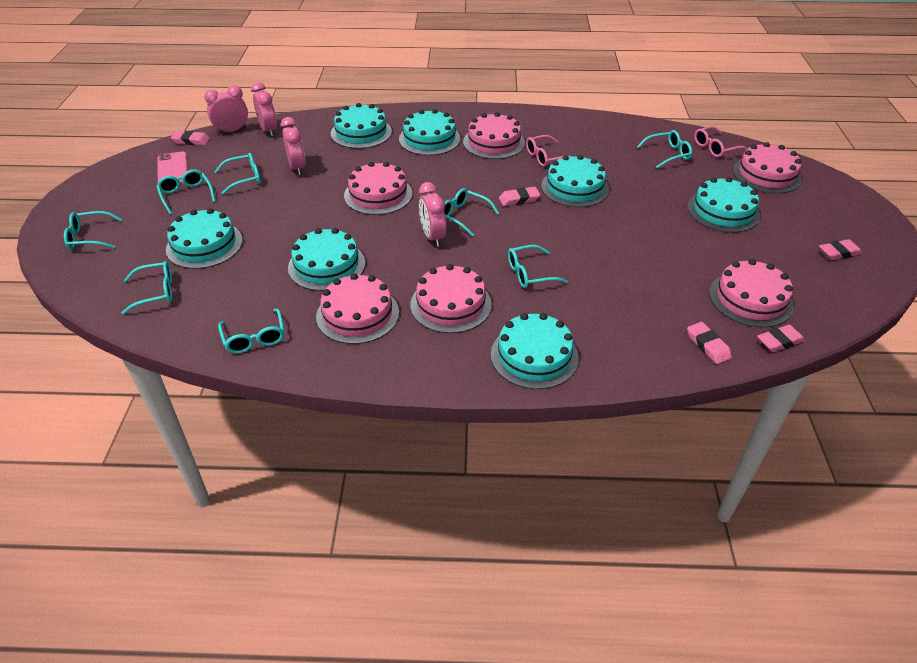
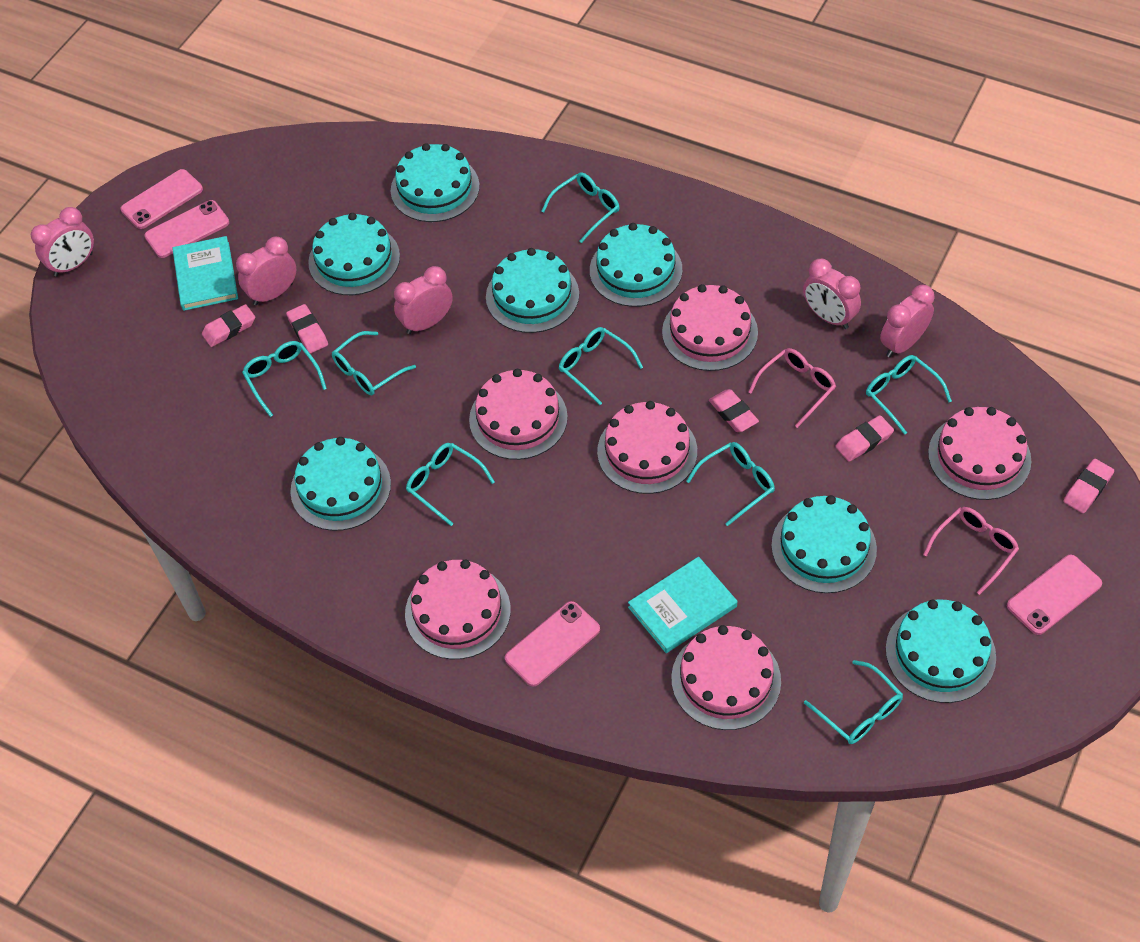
pink clock: [204,85,248,134] [251,82,277,136] [281,117,306,175] [419,182,447,247] = 4 -> [31,207,94,277] [236,237,296,305] [394,266,453,334] [803,259,861,329] [880,285,935,358] = 5
pink phone: [158,151,188,184] = 1 -> [121,169,203,229] [144,200,229,258] [505,601,600,687] [1007,555,1102,635] = 4
turquoise book: none = 0 -> [172,236,238,311] [628,557,737,653] = 2

